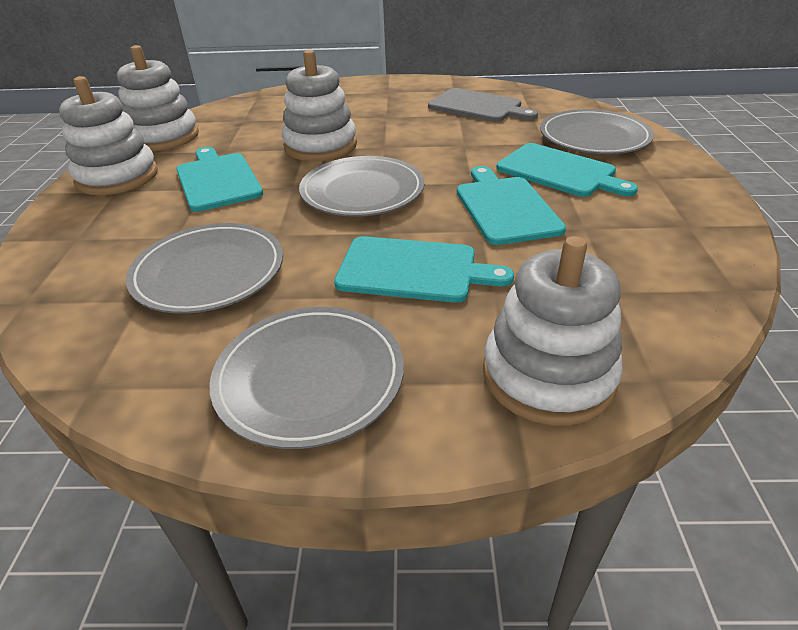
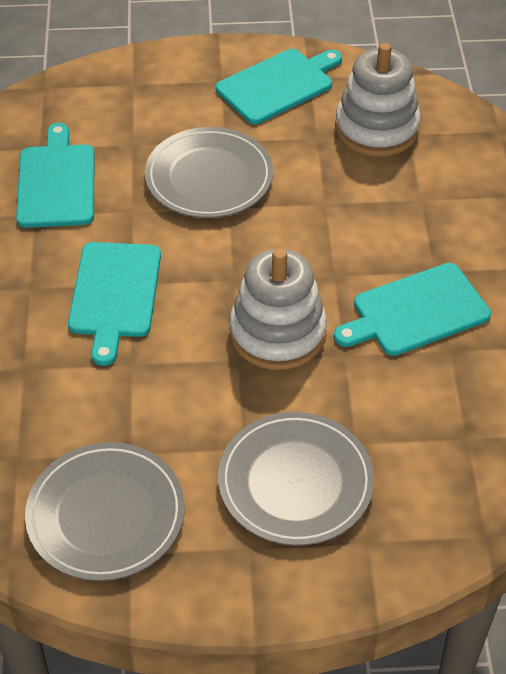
grey cutting board: [428,88,538,122] = 1 -> none = 0
grey plate: [126,223,283,314] [210,307,404,449] [299,156,424,217] [540,109,654,154] = 4 -> [25,442,185,581] [145,127,273,218] [218,412,374,546] = 3
white stacking toy: [59,76,158,195] [117,45,199,151] [282,50,357,161] [483,236,623,426] = 4 -> [229,249,327,370] [335,43,421,157] = 2

